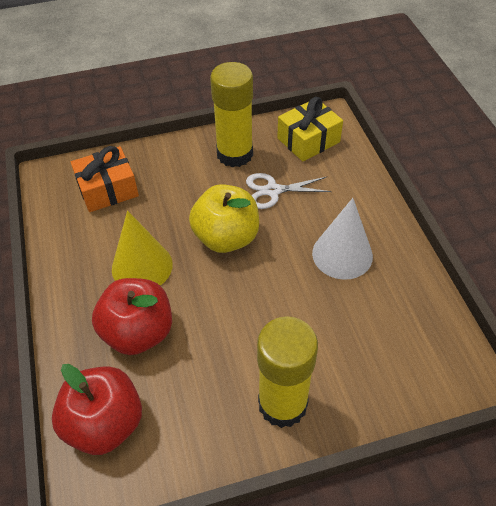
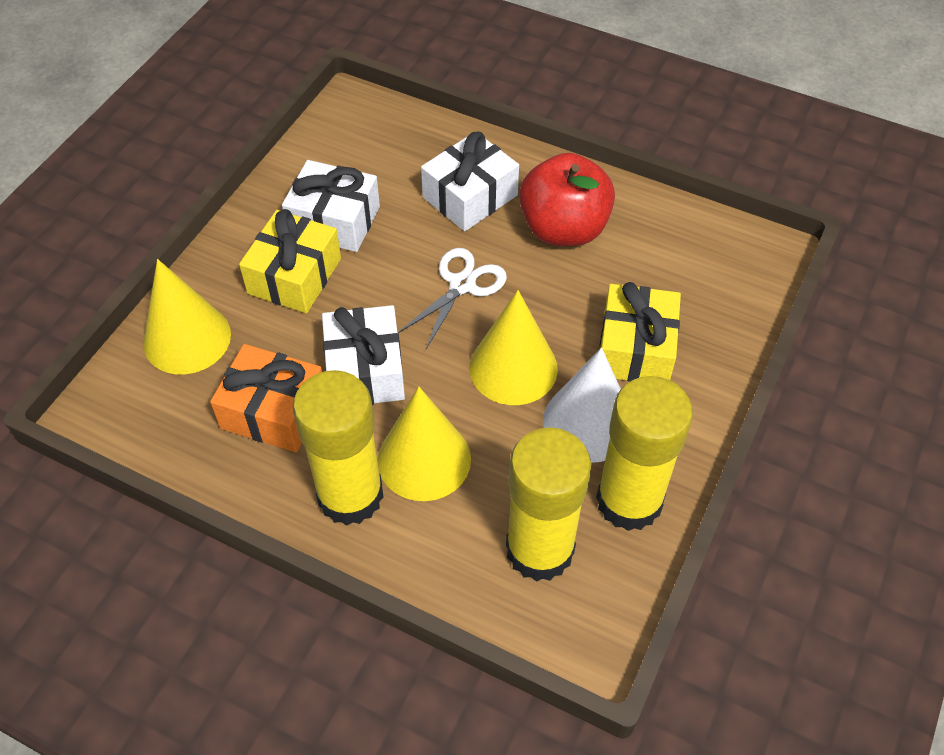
red apple: [52,364,142,455] [92,278,172,355] = 2 -> [519,153,615,246] = 1
white gift: none = 0 -> [282,160,380,252] [322,305,405,404] [421,131,519,231] = 3
yellow apple: [189,184,259,253] = 1 -> none = 0
yellow cone: [112,211,173,285] = 1 -> [143,259,231,374] [377,387,471,501] [469,290,558,405] = 3
yellow gift: [277,97,343,162] = 1 -> [239,209,341,313] [600,282,681,382] = 2
yellow glue stick: [210,62,253,167] [257,316,318,428] = 2 -> [293,370,383,526] [506,427,591,582] [596,376,693,531] = 3

